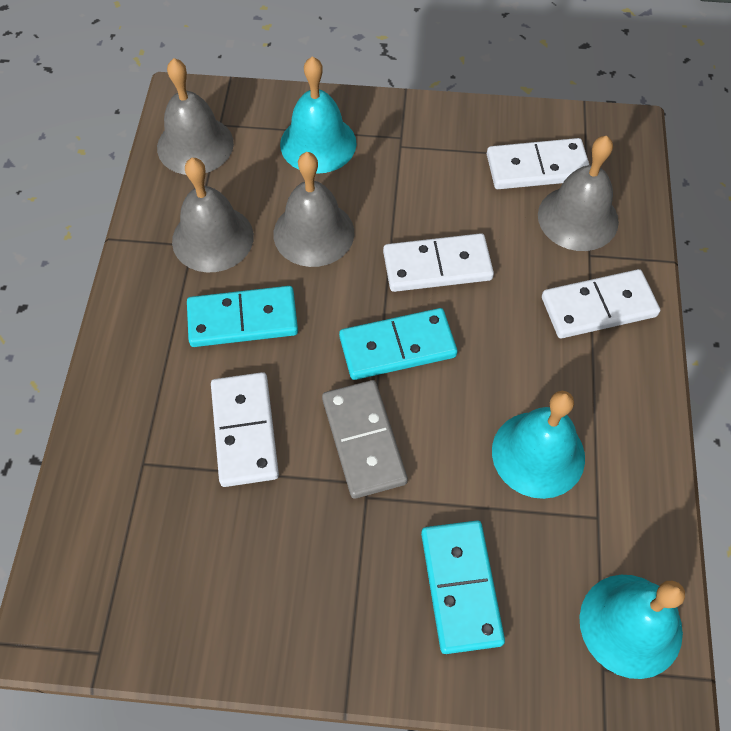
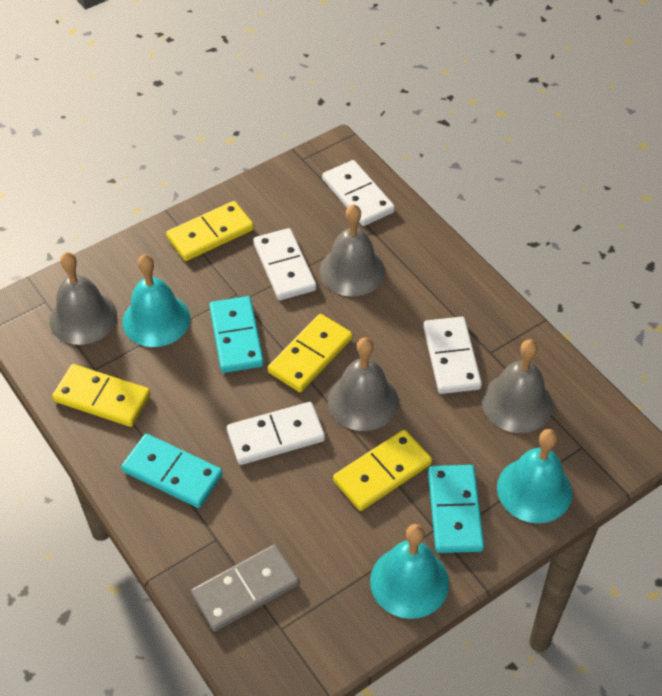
yellow domino: none = 0 -> [52,364,151,427] [166,201,254,261] [268,314,353,392] [333,430,432,511] = 4

